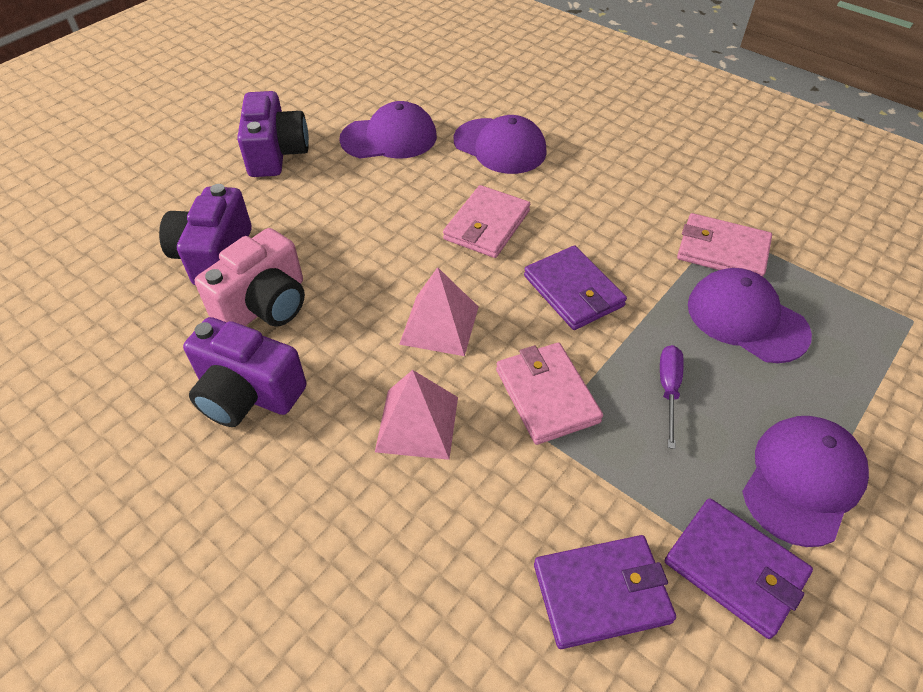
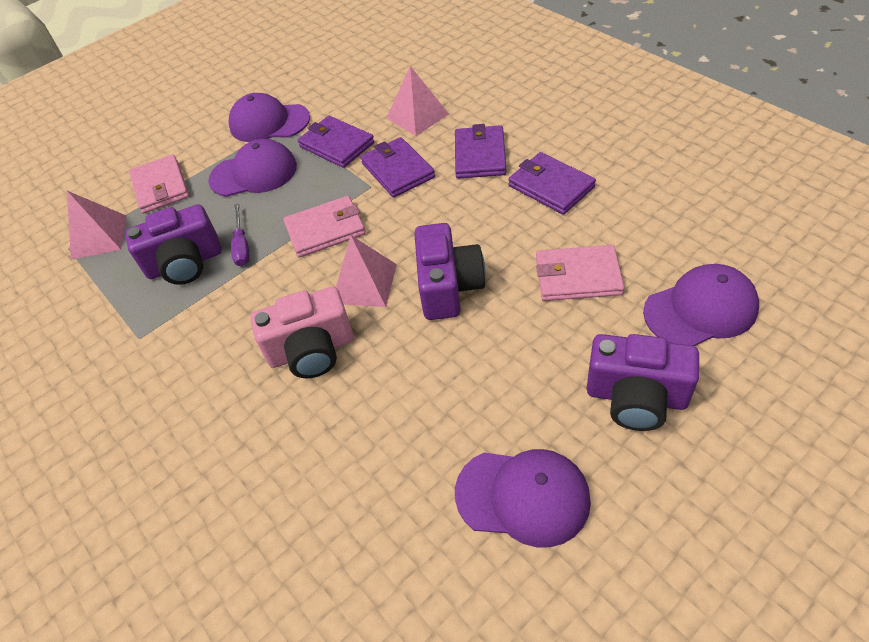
pink pyramid: [375,370,458,460] [399,267,479,356] = 2 -> [67,191,126,260] [336,235,397,307] [386,66,449,136] = 3
purple wallet: [524,245,627,330] [534,535,676,649] [665,498,813,639] = 3 -> [298,116,375,168] [360,137,435,198] [455,124,506,179] [508,152,596,215] = 4

